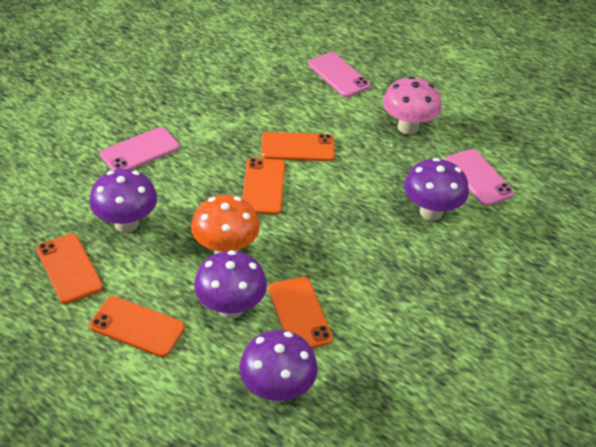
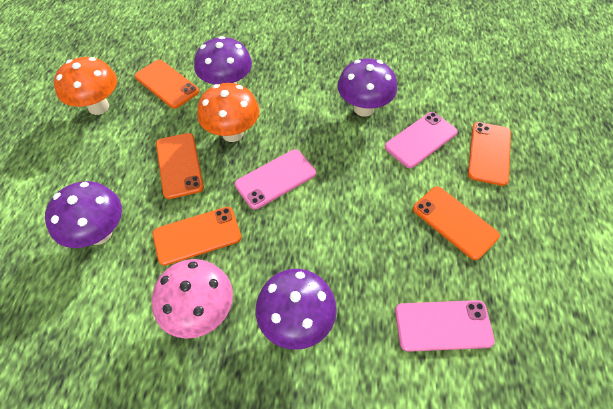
orange mushroom: [191,195,260,254] = 1 -> [54,57,117,115] [197,83,259,142] = 2

